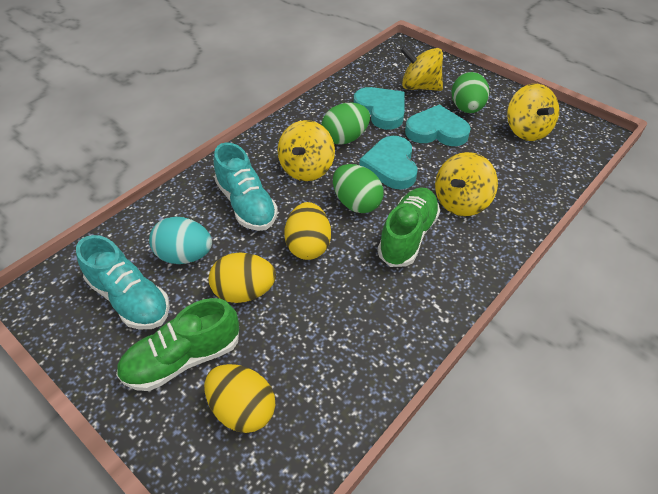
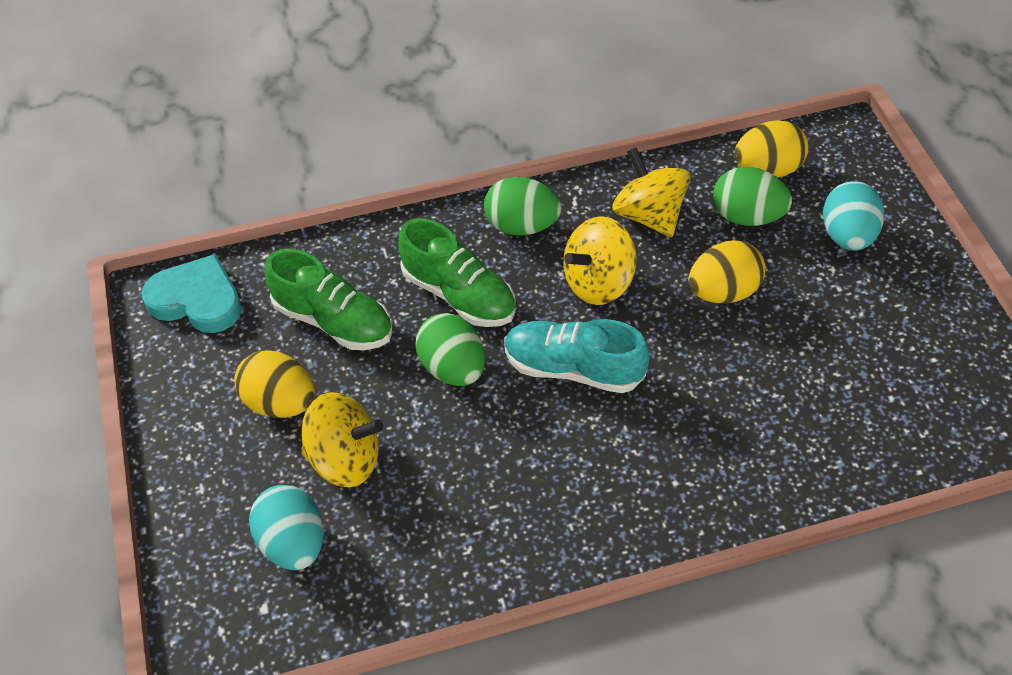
turquoise egg: [149,217,212,264] = 1 -> [249,485,323,570] [823,181,885,251] = 2
turquoise heart: [354,87,404,130] [359,136,418,189] [405,105,471,146] = 3 -> [142,254,242,333] = 1
turquoise shoe: [76,235,170,329] [214,142,278,231] = 2 -> [504,319,649,393] = 1
yellow spinning top: [278,120,335,181] [401,46,443,91] [435,152,498,216] [507,84,559,141] = 4 -> [301,392,383,487] [563,216,637,305] [612,148,690,237] = 3

